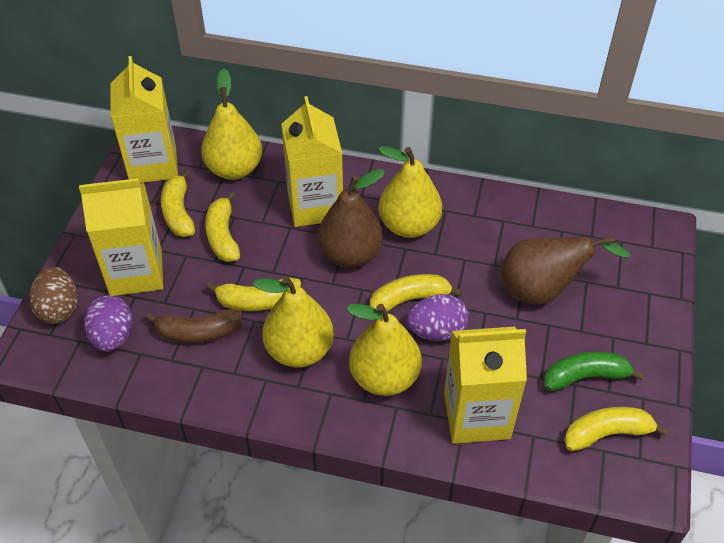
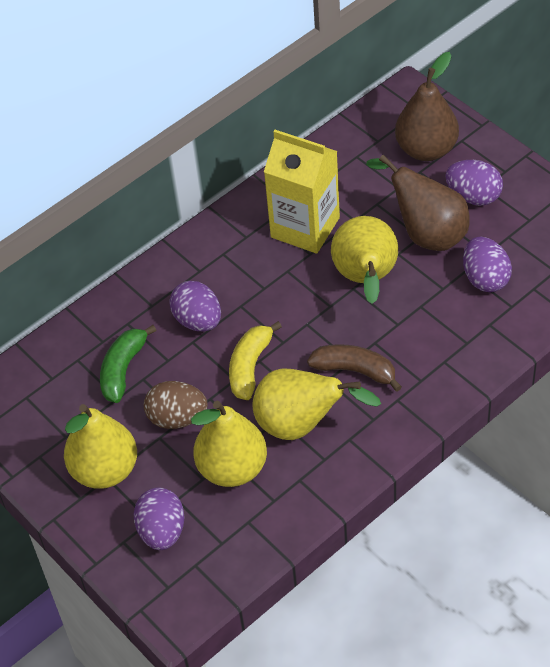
purple egg: [84,295,132,352] [407,294,469,341] = 2 -> [134,487,184,550] [169,281,221,332] [445,160,503,206] [463,237,512,292] = 4
yellow banana: [161,169,195,237] [205,191,240,262] [206,277,301,311] [370,274,462,312] [564,407,669,451] = 5 -> [229,321,282,400] = 1
yellow carton: [79,178,163,296] [110,56,178,183] [281,96,343,227] [444,327,527,444] = 4 -> [264,130,340,254] = 1

